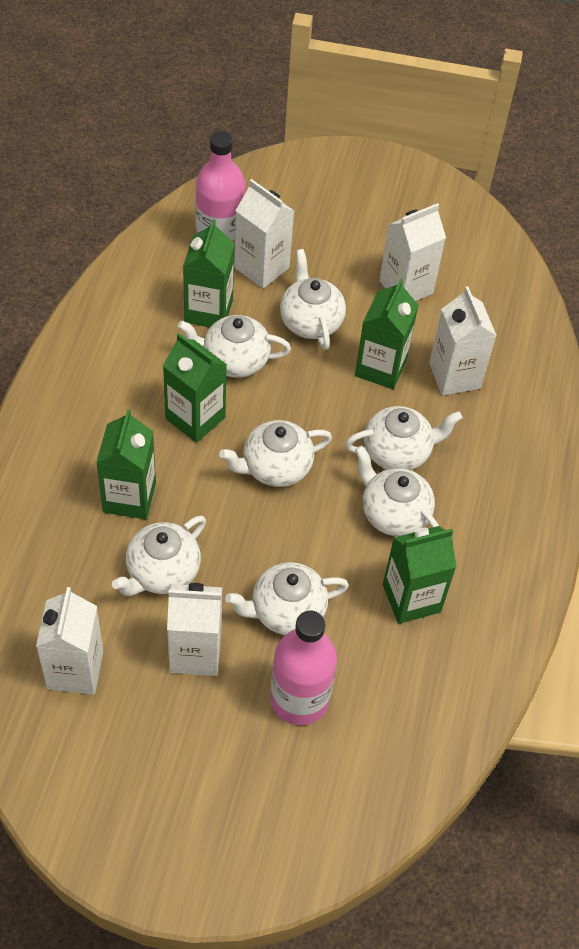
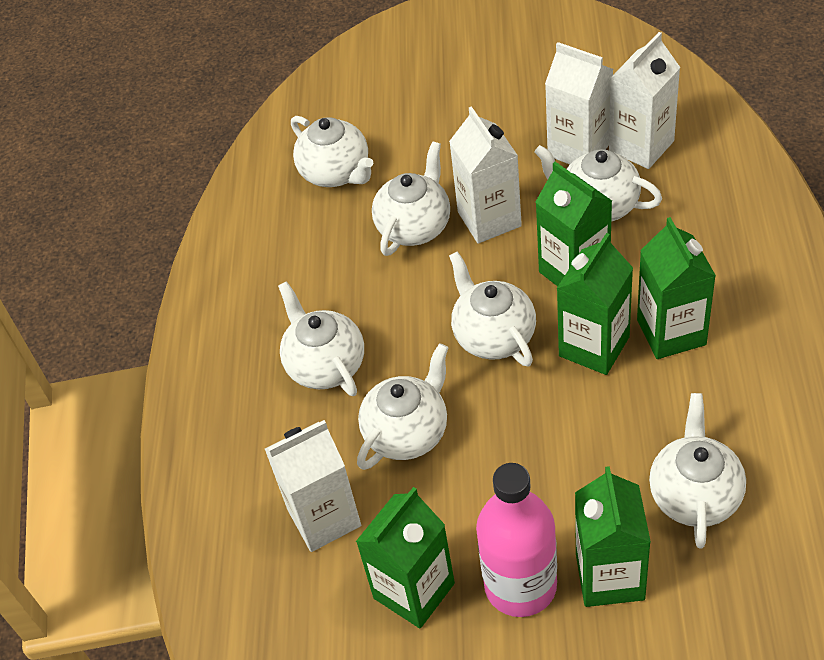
pink bottle: [195,131,246,254] [270,611,337,725] = 2 -> [476,463,557,617] = 1
white carton: [36,587,103,695] [167,583,222,676] [234,179,294,289] [379,203,446,301] [429,286,497,396] = 5 -> [265,420,361,552] [449,106,522,243] [545,42,613,165] [609,32,680,169] = 4

